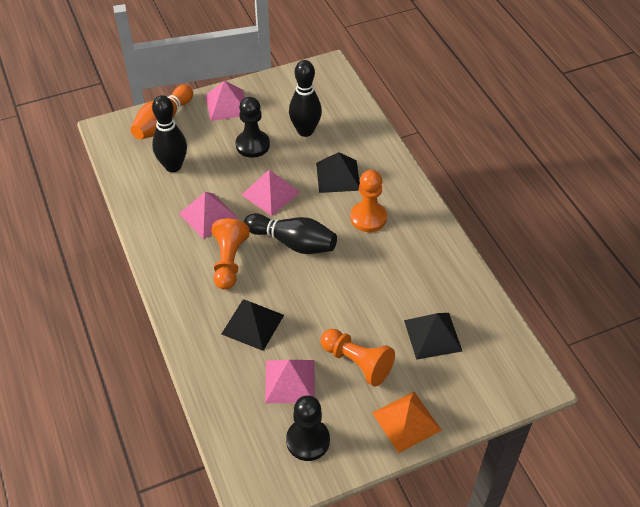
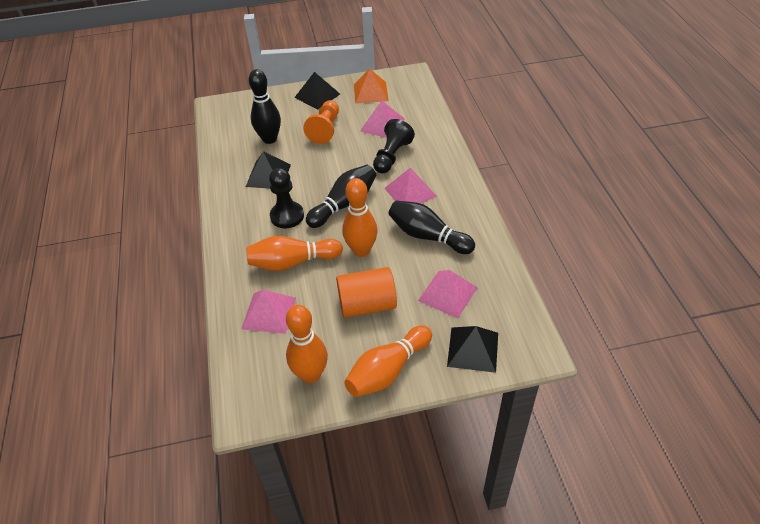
orange bowling pin: [131,85,193,139] = 1 -> [246,236,343,271] [286,305,328,383] [342,178,378,257] [344,325,432,397] = 4
orange cylinder: none = 0 -> [336,267,397,318] = 1
orange pawn: [211,218,250,290] [321,329,395,387] [350,170,387,232] = 3 -> [303,100,339,144] = 1

